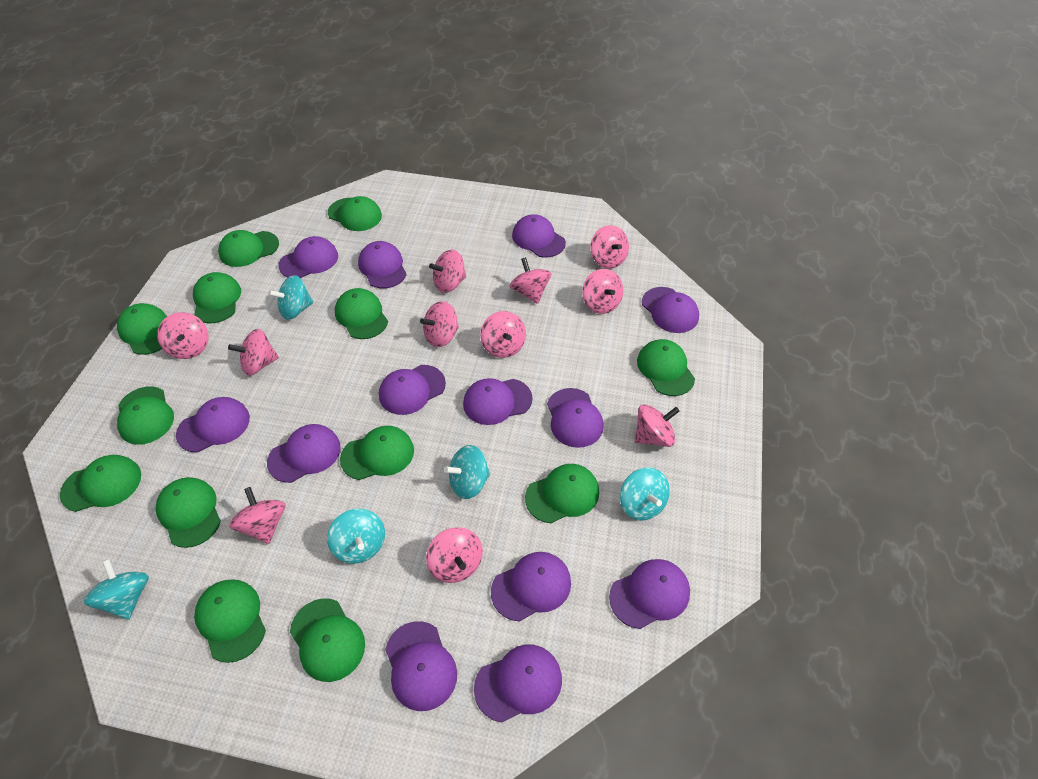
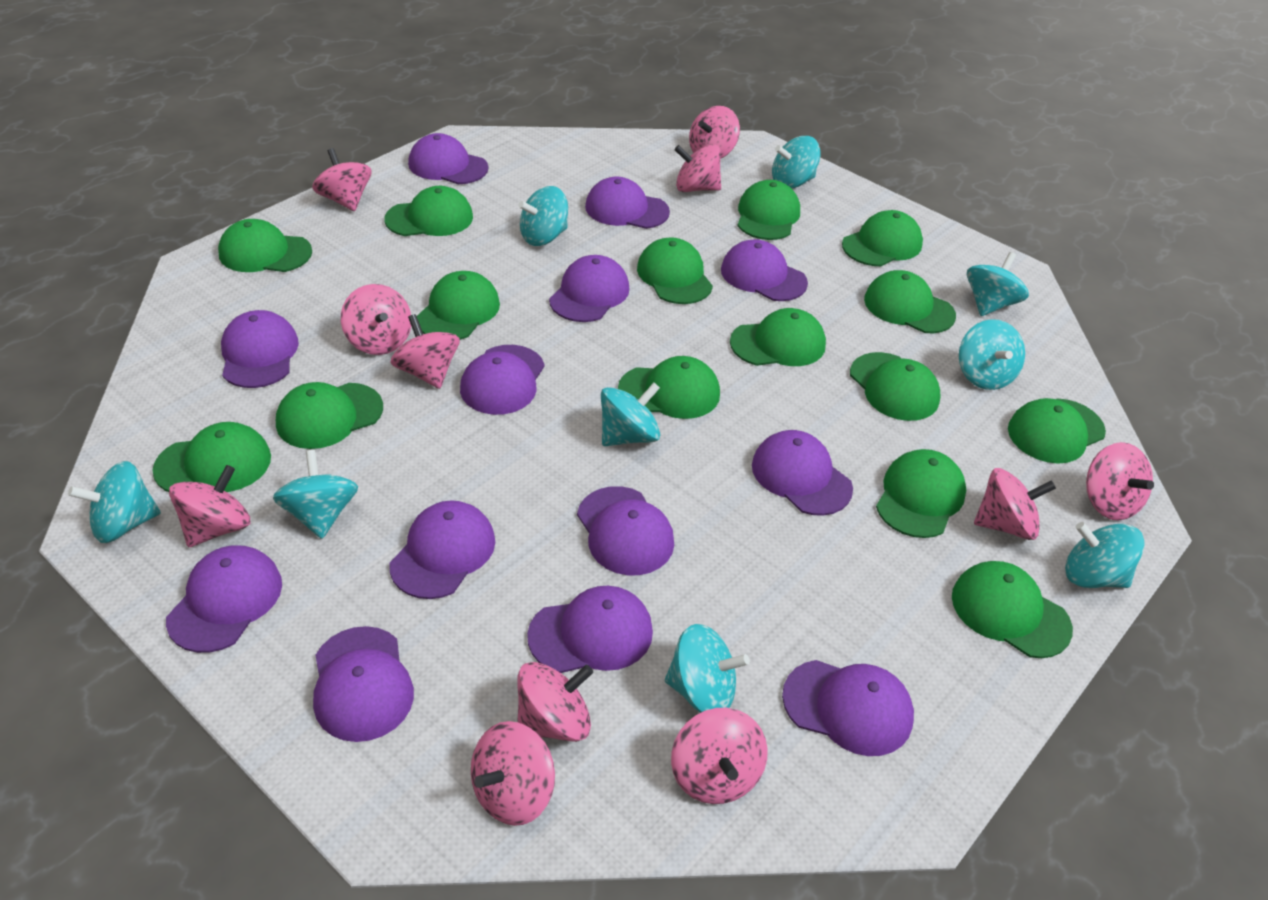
green cap: [60,455,141,512] [117,303,167,355] [117,386,174,445] [156,477,221,548] [193,272,241,323] [194,579,266,663] [218,230,279,267] [290,598,365,682] [328,196,382,231] [335,288,388,339] [340,426,414,480] [525,464,599,523] [637,339,695,396] = 13 -> [152,422,271,492] [218,219,312,272] [276,382,383,449] [384,186,473,236] [417,271,500,340] [618,356,720,419] [637,237,713,304] [730,308,826,366] [737,180,800,240] [842,210,923,266] [850,352,940,421] [864,270,956,333] [876,449,966,538] [952,561,1073,658] [1008,398,1106,464] = 15
turquoise spinning top: [84,559,149,620] [268,275,314,320] [327,509,385,564] [444,445,490,499] [620,468,670,521] = 5 -> [68,461,161,543] [273,450,358,539] [518,186,568,246] [601,382,660,446] [665,624,750,713] [772,136,820,189] [959,319,1025,390] [967,252,1029,316] [1065,522,1145,588] = 9

